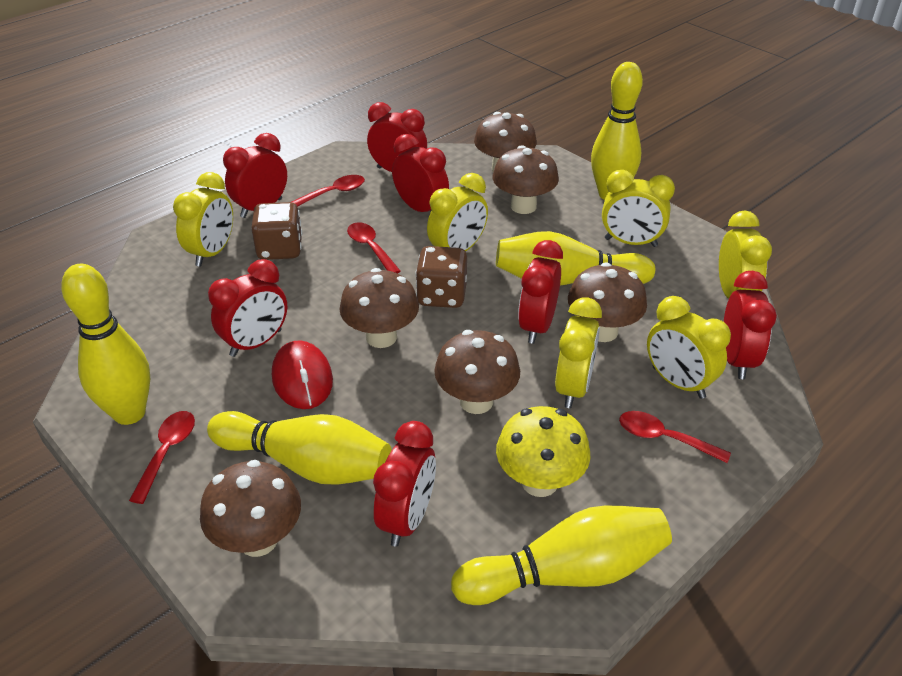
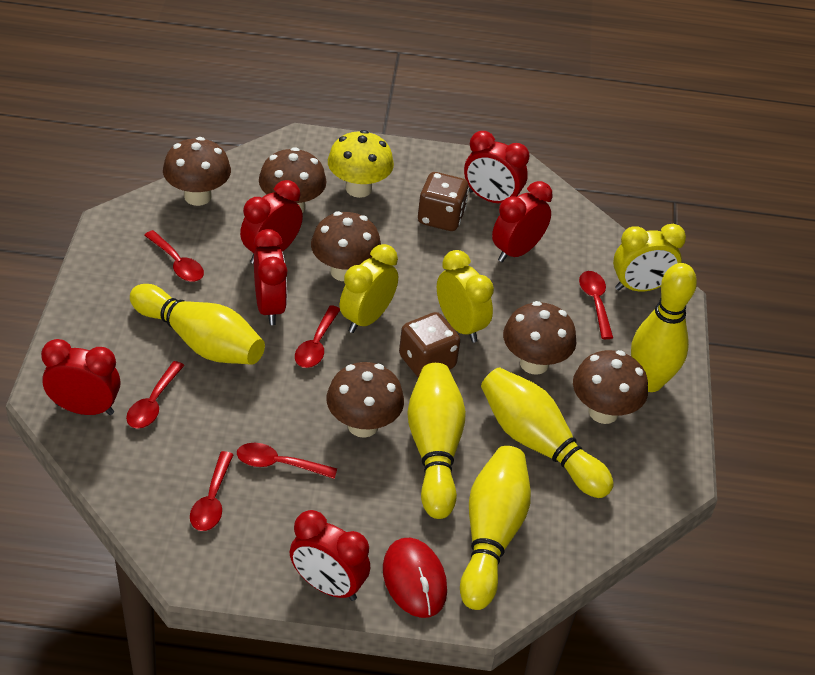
red clock: [208,259,288,357] [223,133,287,218] [367,102,427,172] [373,421,436,547] [392,134,449,212] [518,240,563,344] [724,271,777,379] = 7 -> [41,339,120,415] [240,180,303,264] [253,229,287,325] [290,510,370,601] [464,131,529,203] [492,181,553,262] = 6
red spoon: [129,411,195,504] [292,175,365,207] [347,222,400,273] [619,411,731,463] = 4 -> [126,361,184,429] [144,230,204,282] [190,451,234,531] [237,443,337,479] [295,305,340,368] [579,271,613,339] = 6
yellow clock: [173,172,233,267] [427,173,488,251] [555,297,602,408] [602,170,675,247] [647,296,731,399] [719,210,772,298] = 6 -> [340,244,398,333] [437,250,494,343] [613,224,686,291] = 3

